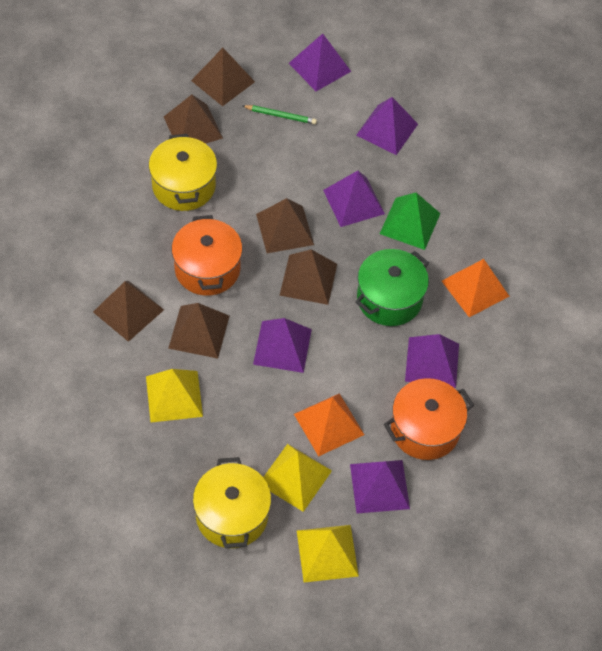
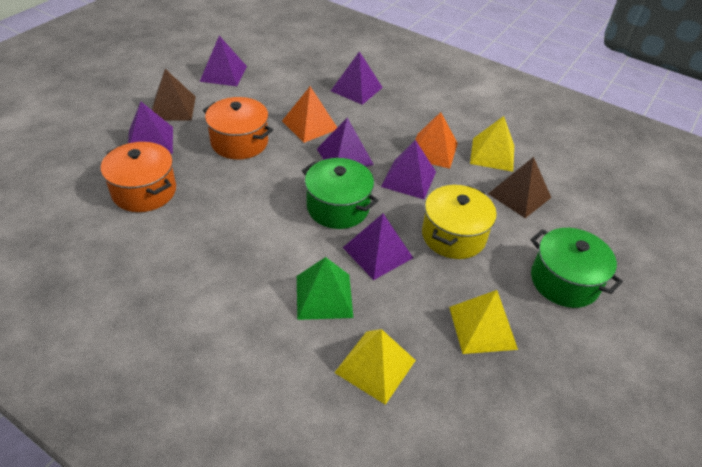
brown pyramid: [93,281,164,342] [164,95,223,144] [168,303,229,359] [191,48,255,106] [256,198,314,253] [279,249,337,305] = 6 -> [152,69,196,120] [488,157,551,218] = 2
green pencil: [243,105,317,124] = 1 -> none = 0
green pot: [356,249,429,326] = 1 -> [302,158,378,229] [531,228,623,308] = 2
yellow pot: [149,134,217,211] [193,457,271,548] = 2 -> [422,185,497,259] = 1

